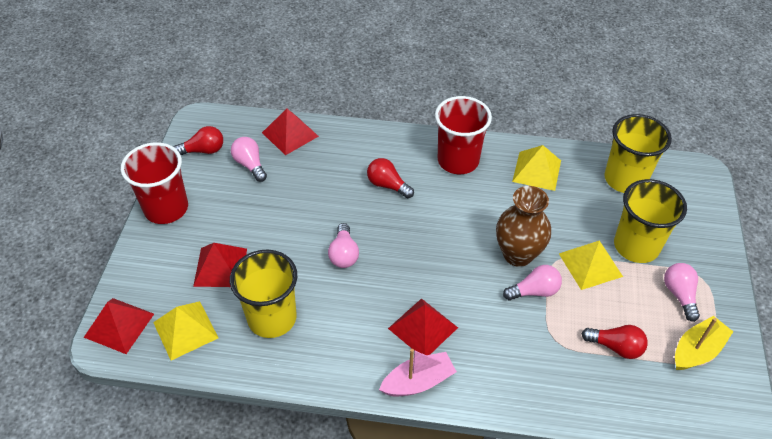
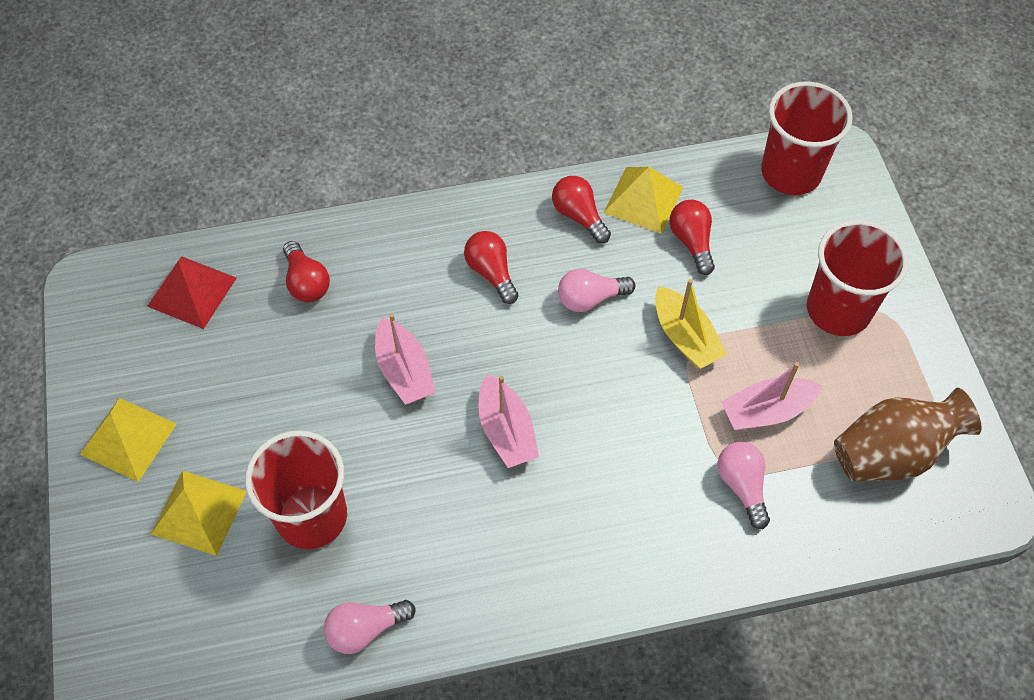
pink boat: [379,349,457,396] = 1 -> [375,313,436,405] [478,374,539,468] [721,362,822,431] = 3
pink light bulb: [231,137,267,182] [328,223,359,268] [503,265,562,301] [664,263,700,322] = 4 -> [324,600,416,654] [558,269,635,312] [718,442,770,529] = 3
red cup: [121,142,188,224] [435,96,492,174] = 2 -> [245,431,347,549] [761,81,852,195] [807,220,908,336] = 3
red light bulb: [174,126,223,155] [367,158,414,198] [582,325,648,359] = 3 -> [283,241,330,302] [464,231,519,304] [552,176,611,243] [669,200,715,275] = 4
red pyramid: [84,298,154,354] [193,243,247,287] [262,109,319,155] [388,298,458,355] = 4 -> [147,256,237,329] = 1
yellow cup: [230,250,297,338] [604,114,672,193] [614,179,687,263] = 3 -> none = 0

